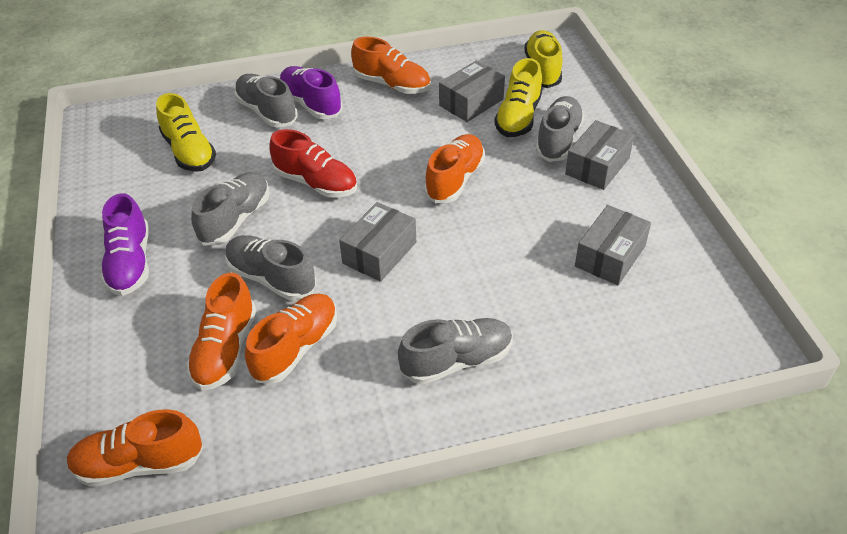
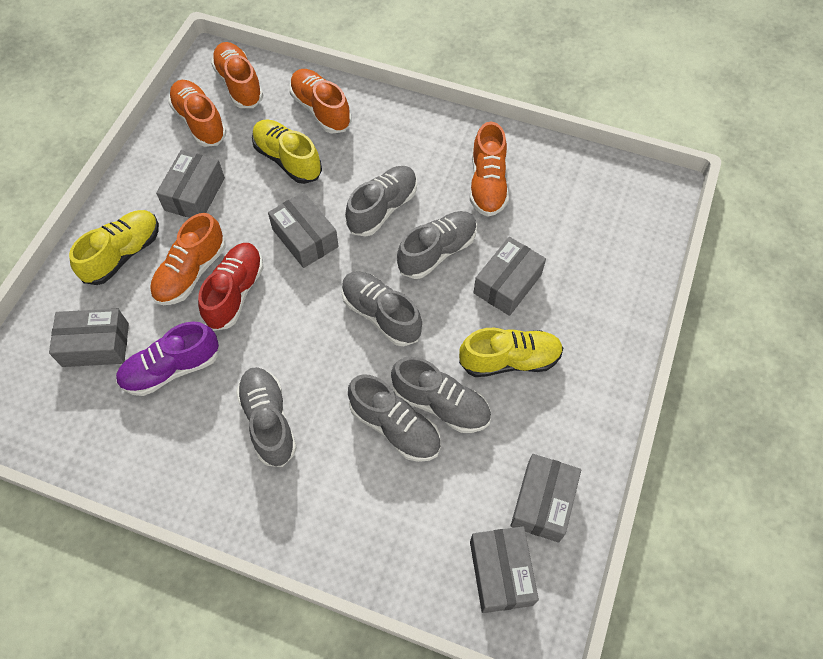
grey box: [339,202,416,282] [439,61,505,122] [565,120,634,190] [575,205,651,285] = 4 -> [49,309,129,367] [156,150,225,218] [268,192,339,268] [470,526,539,613] [474,237,546,316] [510,454,581,543] = 6
grey shoe: [191,172,270,245] [225,235,316,300] [234,74,298,127] [398,318,513,384] [536,96,584,162] = 5 -> [236,367,297,467] [341,271,422,346] [345,166,417,237] [348,374,441,462] [391,357,491,433] [397,211,477,279] = 6
purple shoe: [101,193,149,296] [280,66,343,119] = 2 -> [116,321,219,396] = 1

